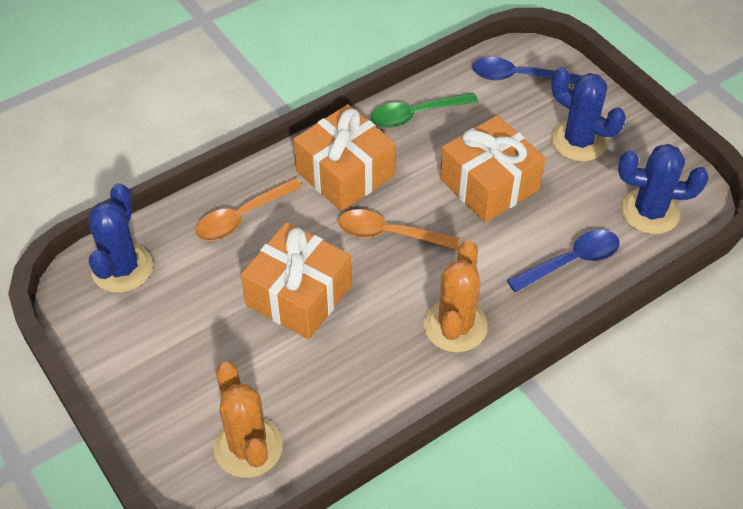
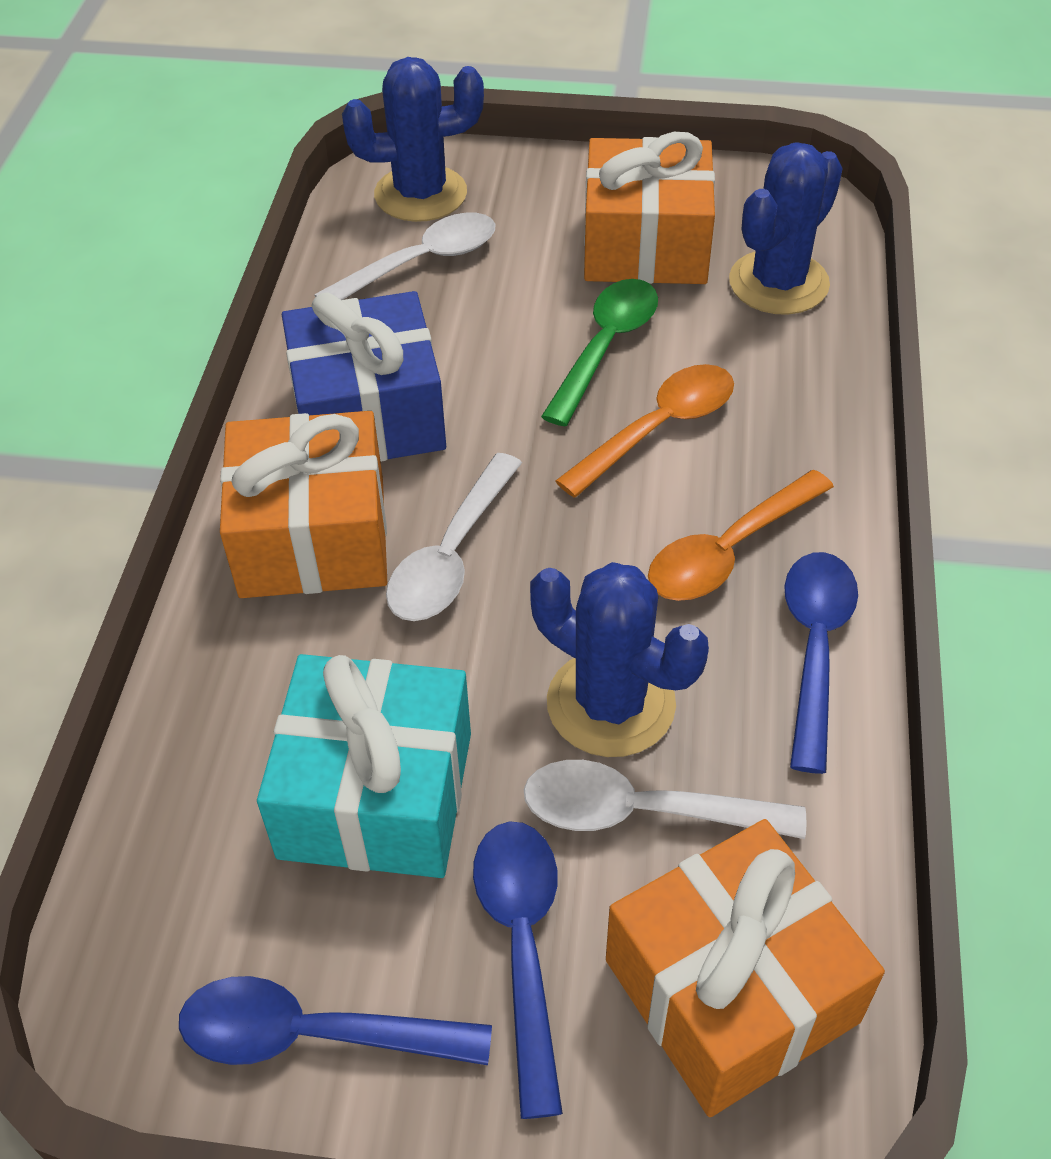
blue gift: none = 0 -> [282,291,446,462] = 1
blue spoon: [472,57,582,84] [507,230,620,292] = 2 -> [179,976,492,1065] [473,821,563,1119] [784,552,858,774] = 3
orange cactus: [214,362,283,478] [424,240,488,353] = 2 -> none = 0
turquoise gift: none = 0 -> [257,654,471,878] = 1
white spoon: none = 0 -> [314,213,495,300] [386,453,522,621] [524,760,806,839] = 3

